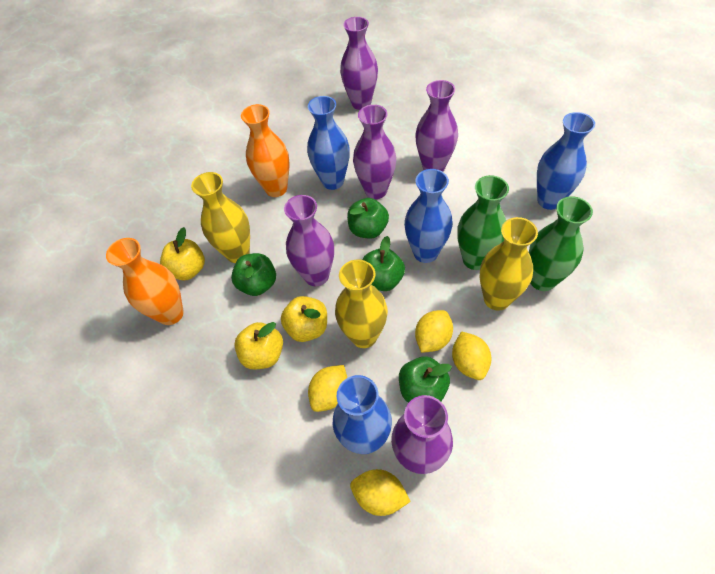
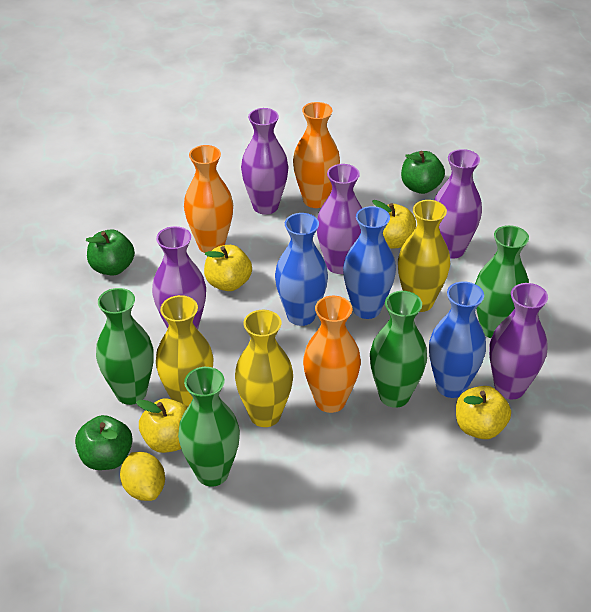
blue vase: [307,96,350,190] [333,375,392,454] [404,169,452,263] [537,112,595,210] = 4 -> [275,213,328,326] [343,206,396,319] [429,281,486,398] = 3
green apple: [231,253,276,296] [347,198,389,239] [362,236,405,291] [399,356,452,403] = 4 -> [75,415,133,470] [86,229,135,276] [401,151,445,194] = 3
green vase: [457,175,509,270] [529,196,593,291] = 2 -> [96,288,154,405] [178,367,240,486] [370,291,427,408] [475,225,529,338] = 4
orange vase: [106,238,184,325] [241,104,290,197] = 2 -> [184,145,233,253] [293,102,340,208] [303,296,361,413] = 3
yellow apple: [160,227,205,280] [234,322,283,369] [281,296,327,342] = 3 -> [136,398,188,453] [204,245,252,291] [372,200,416,249] [456,386,511,439] = 4
yellow lemon: [308,365,347,412] [350,469,411,516] [415,310,453,353] [452,331,492,380] = 4 -> [120,452,165,501] = 1

